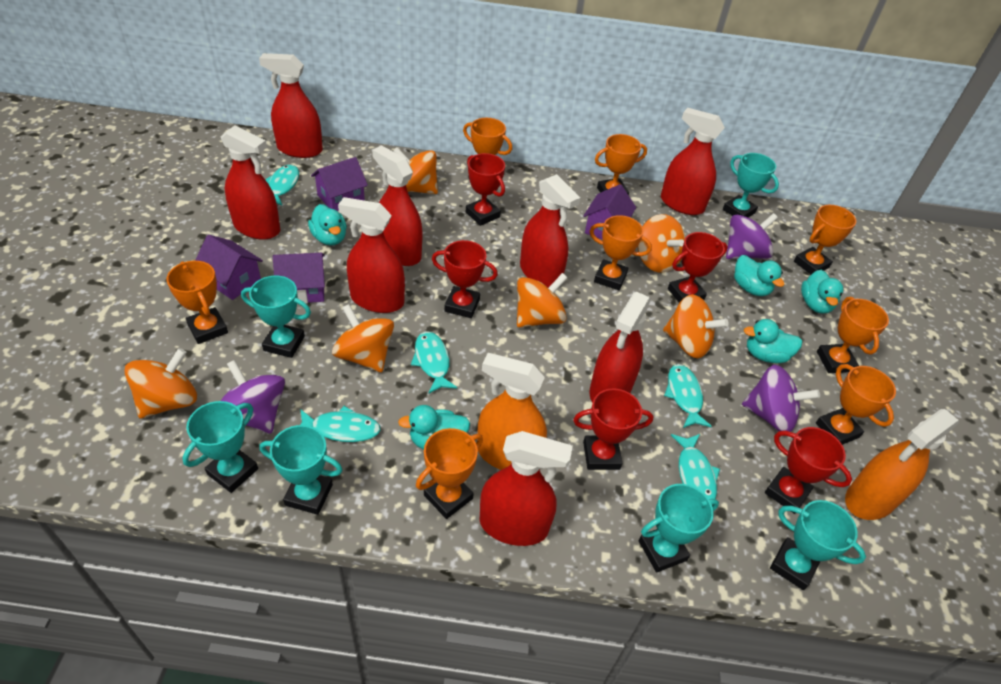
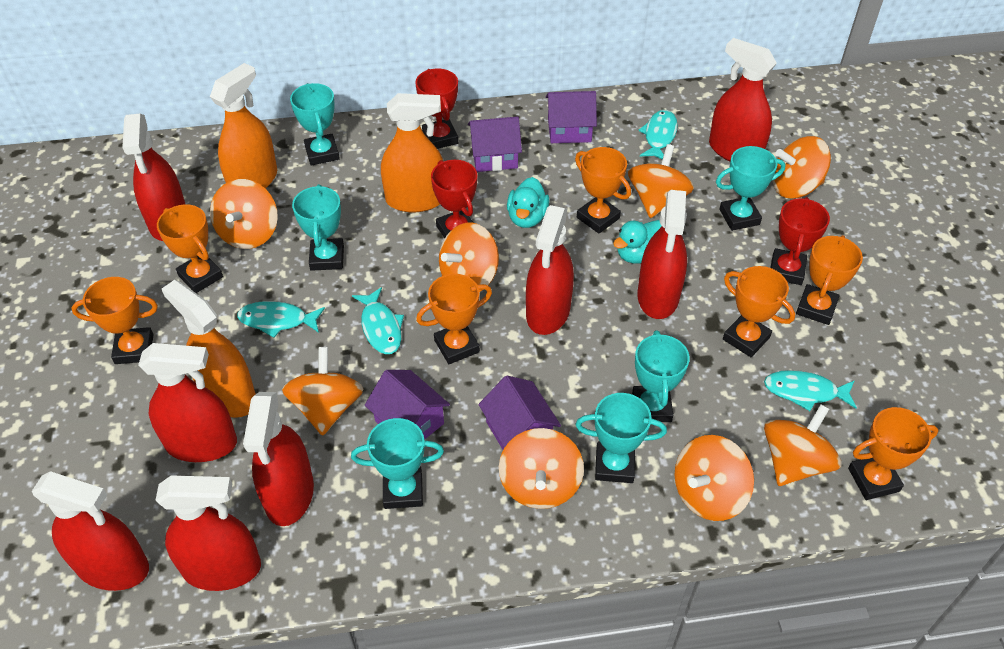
orange spinning top: [125,348,197,418] [332,304,394,372] [393,147,438,194] [517,273,568,327] [637,214,686,273] [663,294,729,358] = 6 -> [210,179,278,249] [282,347,363,436] [439,223,499,292] [499,428,584,509] [628,144,694,218] [675,435,754,521] [764,404,841,486] [772,136,831,199] = 8
orange spray bottle: [477,353,547,470] [845,409,959,520] = 2 -> [162,280,256,418] [210,63,277,189] [381,93,443,212] = 3
orange trophy: [166,261,228,344] [416,428,483,519] [463,118,512,178] [590,215,652,290] [595,134,647,195] [794,205,856,275] [816,364,896,445] [817,297,889,373] = 8 -> [72,277,158,364] [157,204,223,293] [416,274,492,364] [575,147,631,233] [723,266,795,357] [796,235,863,325] [848,407,938,500] = 7
purple spinning top: [221,360,285,434] [726,213,778,259] [742,365,820,432] = 3 -> none = 0
red trophy: [432,240,498,318] [466,153,505,226] [573,388,653,470] [668,232,728,303] [765,427,852,514] = 5 -> [415,69,458,149] [431,160,478,239] [770,197,830,285] = 3
turquoise duck: [308,204,347,246] [398,405,470,450] [734,255,784,296] [744,319,802,363] [801,270,843,313] = 5 -> [507,177,550,228] [613,220,662,264] = 2
turquoise fish: [265,165,299,206] [300,406,381,442] [411,331,457,394] [664,364,712,428] [671,434,720,499] = 5 -> [237,301,325,338] [352,287,404,354] [638,110,678,160] [764,370,857,411] = 4

